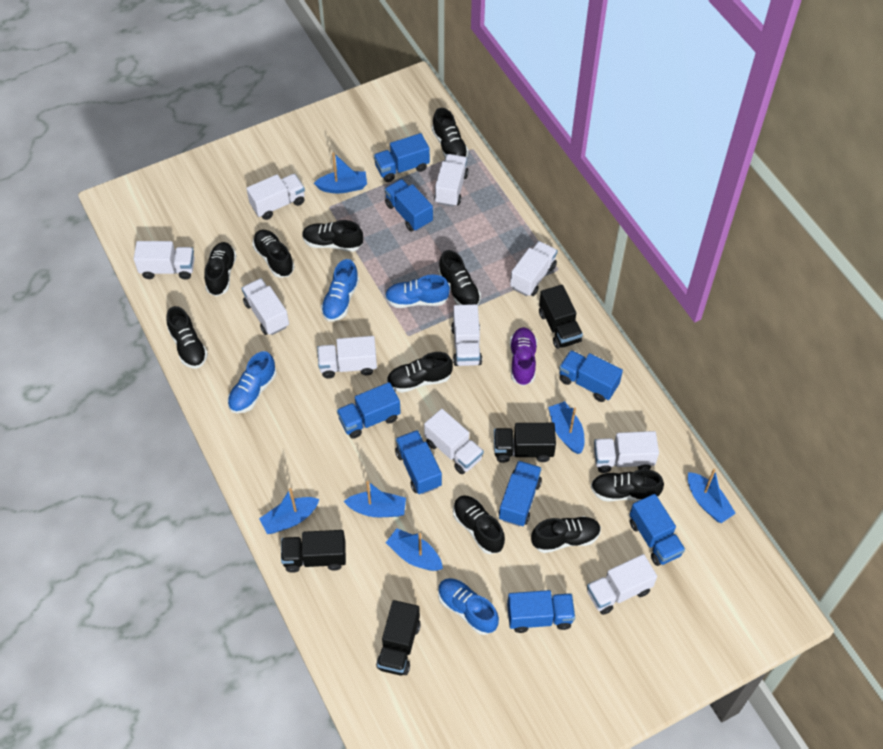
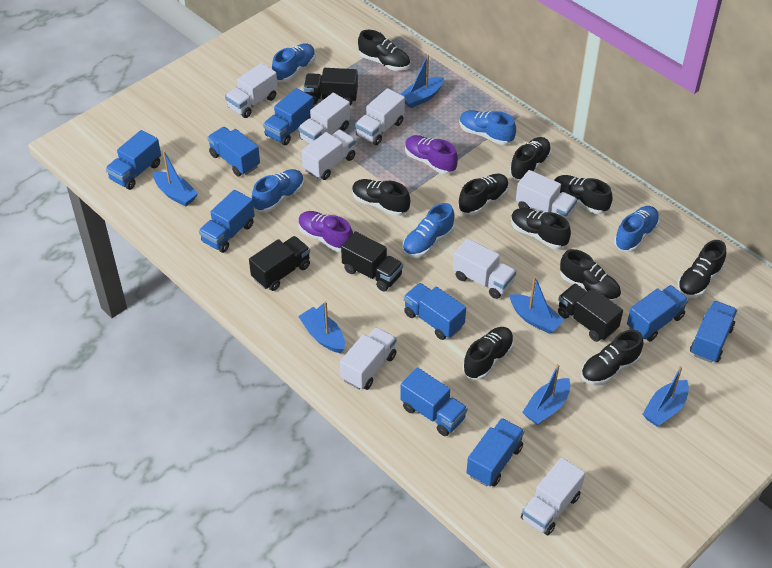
blue shoe: [227,351,277,413] [321,259,359,321] [385,275,450,308] [438,578,499,635] = 4 -> [252,169,304,212] [272,43,316,82] [403,203,455,257] [459,110,516,145] [614,206,660,252] = 5
blue truck: [337,382,401,439] [374,133,430,182] [385,179,433,232] [395,430,442,494] [499,461,542,527] [507,590,575,633] [559,350,623,402] [630,494,685,566] = 8 -> [106,130,161,190] [199,190,255,253] [207,127,260,177] [263,88,314,145] [400,367,468,436] [404,283,466,340] [466,418,524,487] [627,285,689,342] [690,301,737,363] = 9
purple shoe: [510,327,537,386] = 1 -> [298,211,353,252] [405,135,458,174] = 2
white truck: [134,241,195,280] [242,278,289,335] [246,174,305,220] [317,336,377,379] [424,409,484,474] [434,154,469,207] [451,304,482,366] [510,241,558,296] [587,554,657,615] [594,431,659,473] = 10 -> [225,63,278,118] [298,93,350,144] [302,130,356,180] [340,327,397,390] [355,88,405,145] [453,238,516,299] [516,170,577,220] [521,458,585,535] = 8

